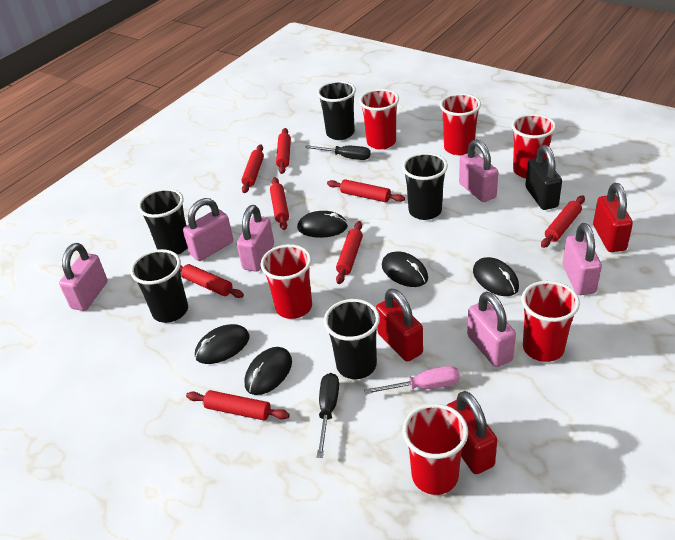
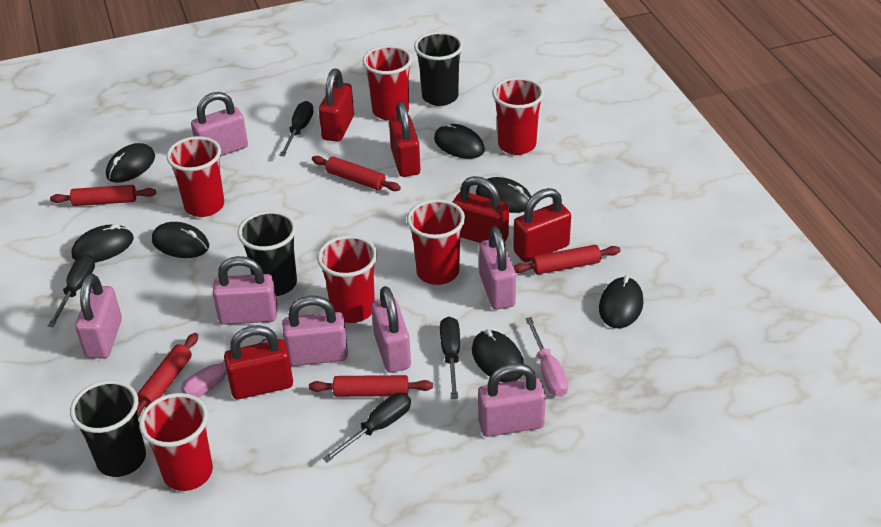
black cup: [130,249,188,323] [138,188,188,255] [317,81,356,140] [324,299,380,379] [402,152,448,220] = 5 -> [70,380,146,477] [238,211,297,296] [414,32,463,106] = 3
black mouse: [195,324,249,364] [245,347,292,395] [297,211,348,238] [382,251,428,287] [473,257,519,296] = 5 -> [71,224,134,262] [106,143,155,183] [152,222,209,258] [434,122,485,159] [472,329,524,383] [476,177,532,213] [599,275,644,328] = 7
black padlock: [525,145,562,210] = 1 -> none = 0
black screwdriver: [305,145,371,160] [317,373,339,458] = 2 -> [48,254,95,327] [279,101,314,157] [322,393,411,463] [440,317,460,399] = 4
pink padlock: [59,243,108,311] [183,198,233,261] [237,205,274,272] [459,139,498,202] [467,292,516,367] [563,223,602,295] = 6 -> [75,274,122,358] [191,92,248,156] [213,256,277,325] [283,296,348,366] [371,286,411,373] [478,363,546,437] [479,226,516,310] = 7
pink screwdriver: [364,366,460,394] = 1 -> [181,338,268,398] [525,317,568,397] = 2
red padlock: [376,288,423,362] [446,391,497,474] [593,183,633,252] = 3 -> [224,325,293,399] [319,68,354,142] [389,101,420,177] [453,176,509,243] [513,188,571,262] = 5
red rolling pin: [180,264,244,298] [186,390,290,421] [241,145,264,193] [270,177,289,230] [276,128,291,174] [327,179,405,202] [336,221,363,284] [541,196,585,248] = 8 -> [50,185,156,206] [137,333,198,418] [309,375,433,397] [312,156,401,191] [513,245,621,274] = 5

